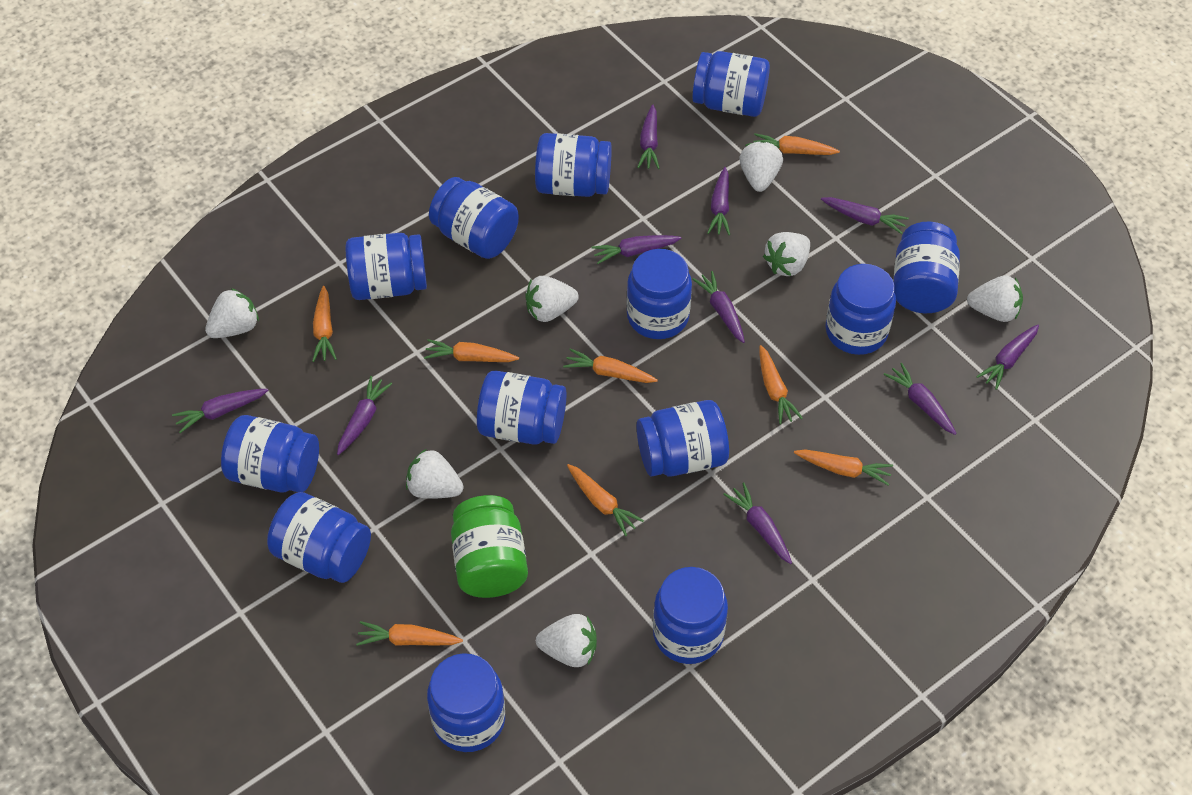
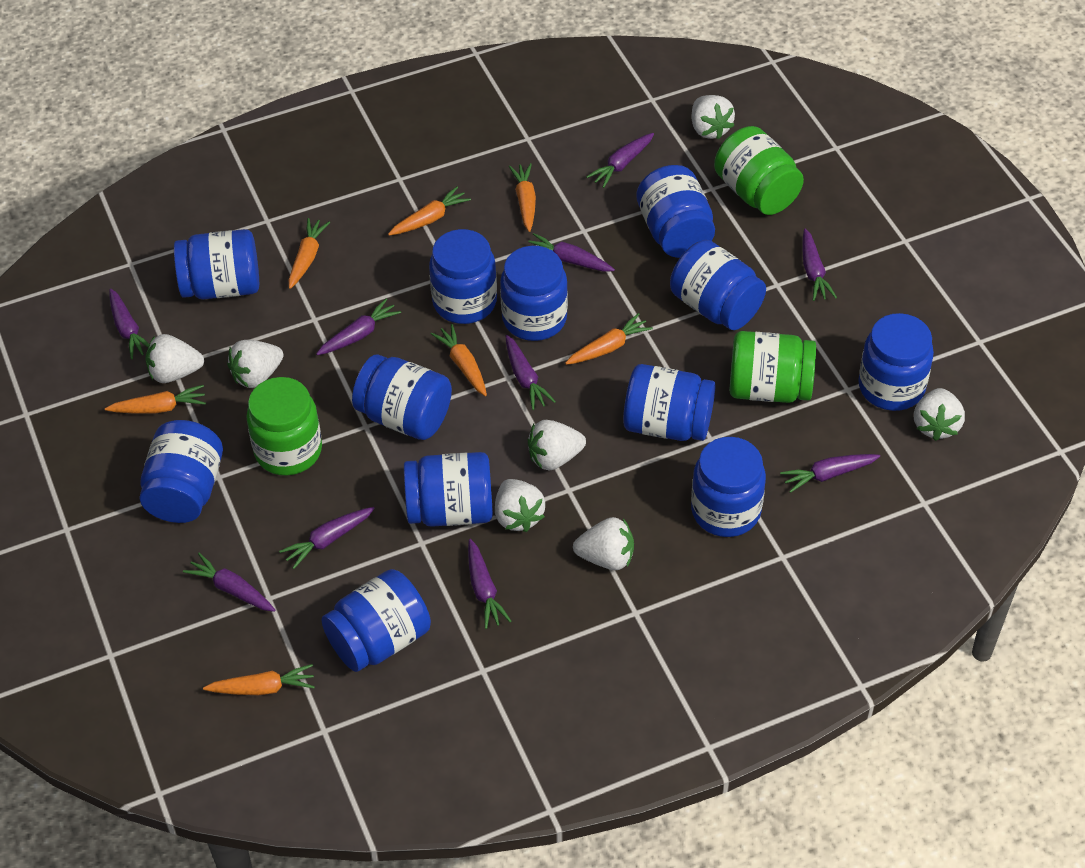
blue jar: [221,415,319,492] [267,492,371,583] [345,233,427,300] [427,653,505,752] [429,177,519,259] [477,370,566,445] [535,133,612,197] [626,249,692,339] [637,400,729,477] [653,567,728,664] [692,51,770,117] [825,264,896,355] [893,221,960,313] = 13 -> [139,420,223,523] [174,229,259,299] [321,569,431,672] [352,354,452,440] [404,452,493,527] [429,229,497,324] [500,246,568,341] [623,364,715,441] [636,165,715,258] [670,240,766,330] [691,437,766,537] [858,313,934,411] = 12
green jar: [451,495,528,598] = 1 -> [246,377,322,475] [714,126,804,215] [729,331,816,403] = 3
orange carrot: [312,286,337,362] [356,621,463,646] [424,339,519,362] [563,348,658,383] [567,464,644,536] [754,133,840,155] [759,345,803,424] [794,449,893,486] = 8 -> [105,385,206,414] [203,664,315,695] [289,218,330,289] [388,186,471,236] [431,324,487,396] [509,163,536,232] [565,313,653,365] = 7

